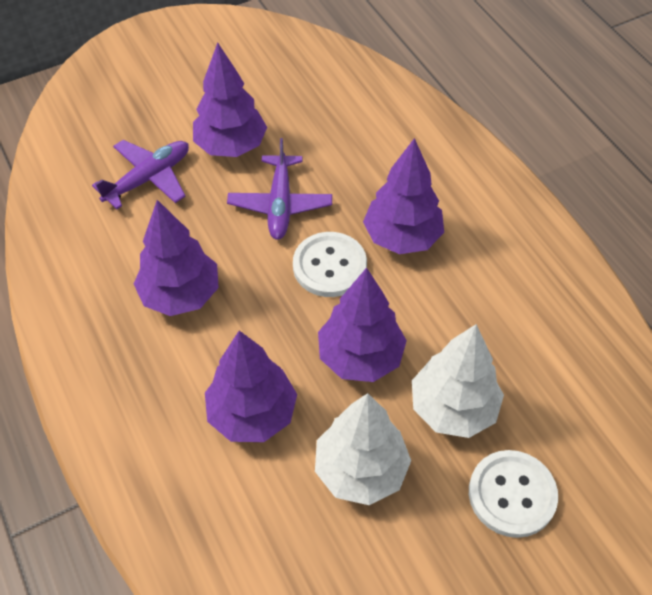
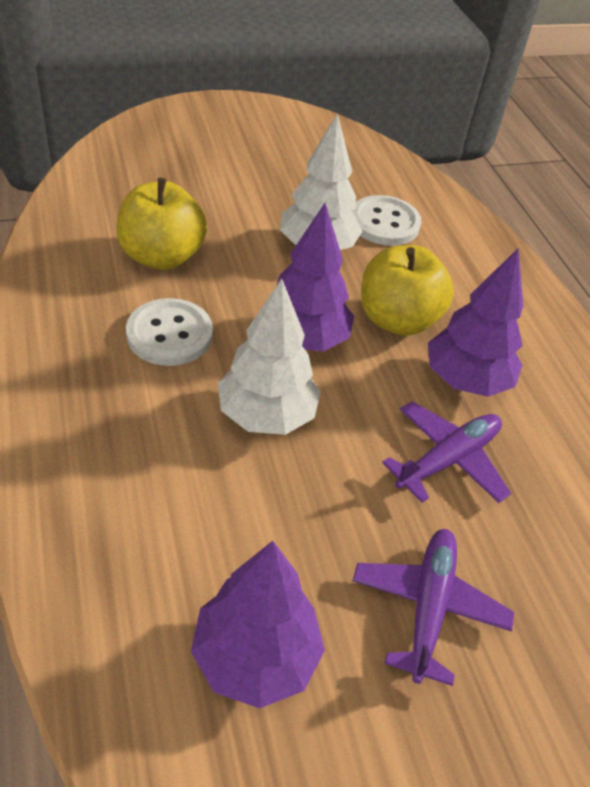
purple tree: [134,200,219,316] [193,42,267,157] [205,330,297,442] [318,267,407,382] [363,138,444,254] = 5 -> [191,541,325,708] [261,203,355,351] [428,248,523,397] = 3
yellow apple: none = 0 -> [117,177,207,270] [361,245,454,336] = 2

